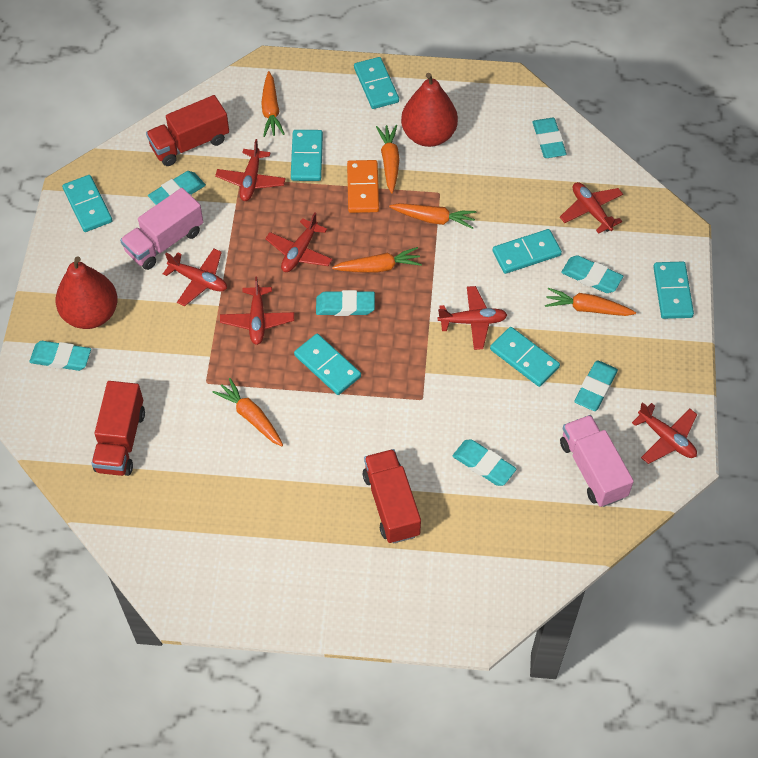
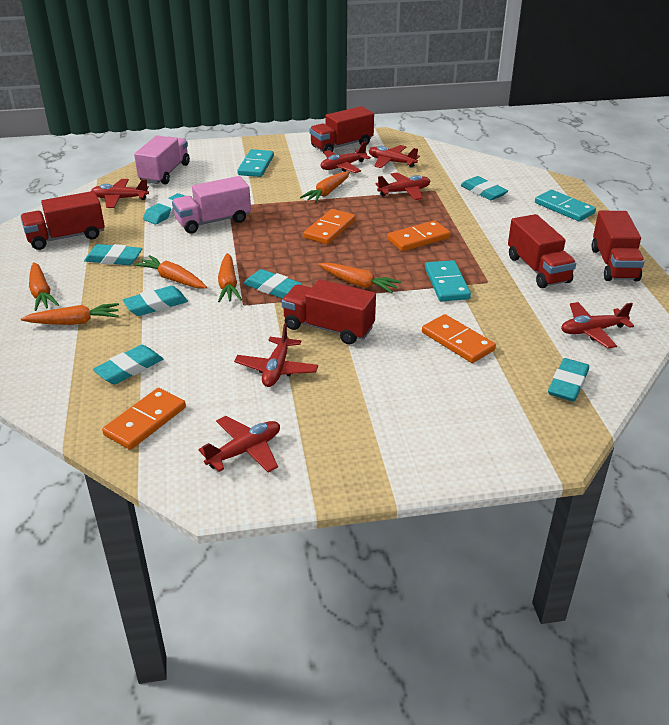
orange domino: [347,160,379,213] = 1 -> [102,388,186,450] [304,209,355,244] [387,220,451,251] [422,314,496,363] = 4
red pear: [56,256,118,329] [401,73,458,147] = 2 -> none = 0
red truck: [91,381,145,476] [146,95,229,166] [363,449,421,544] = 3 -> [20,191,105,250] [282,279,376,344] [310,106,374,153] [508,214,576,288] [591,211,645,281] = 5
turquoise domino: [62,175,113,232] [291,130,323,181] [294,334,361,395] [354,57,399,109] [490,327,560,387] [493,229,562,274] [653,262,694,319] = 7 -> [237,149,274,177] [425,260,471,301] [535,190,596,221] = 3

